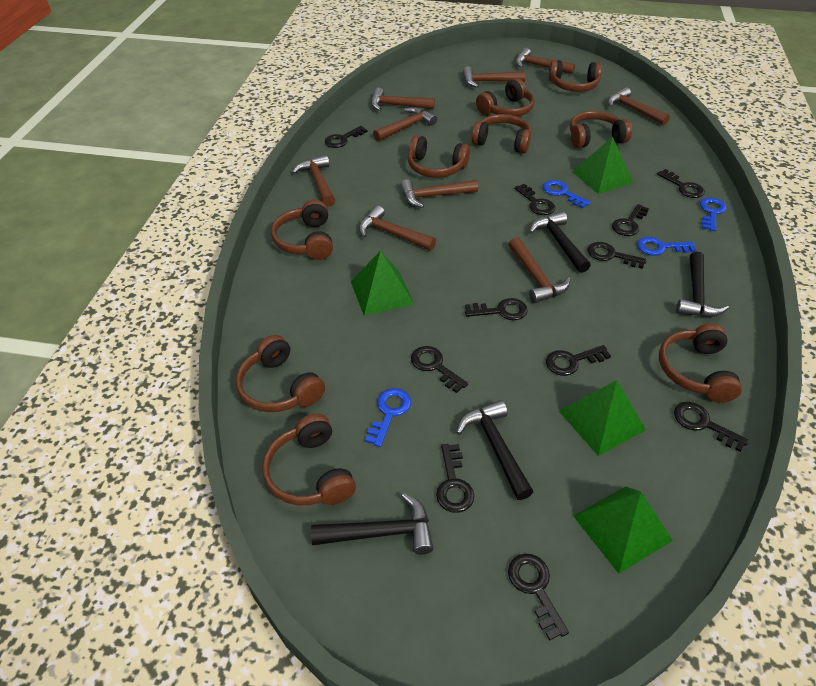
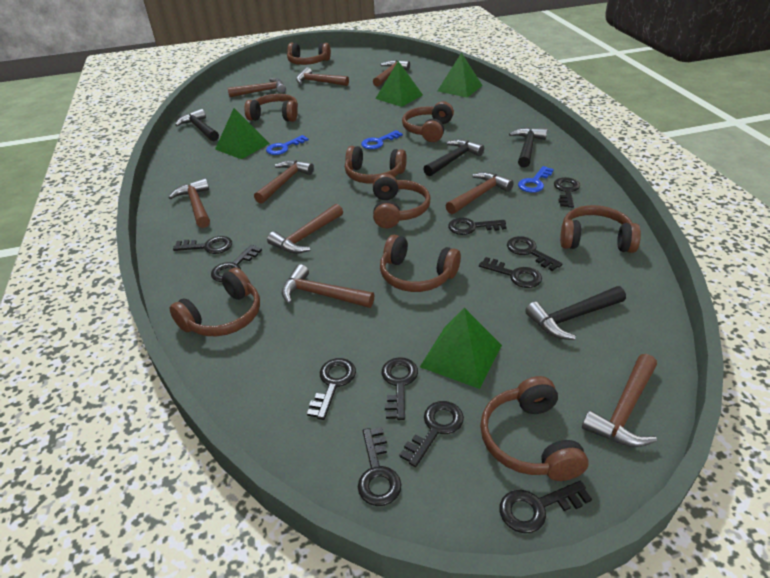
blue key: [365,388,411,447] [543,180,591,209] [637,237,696,256] [700,197,727,231] = 4 -> [266,135,309,155] [361,130,403,149] [518,166,554,193] = 3

